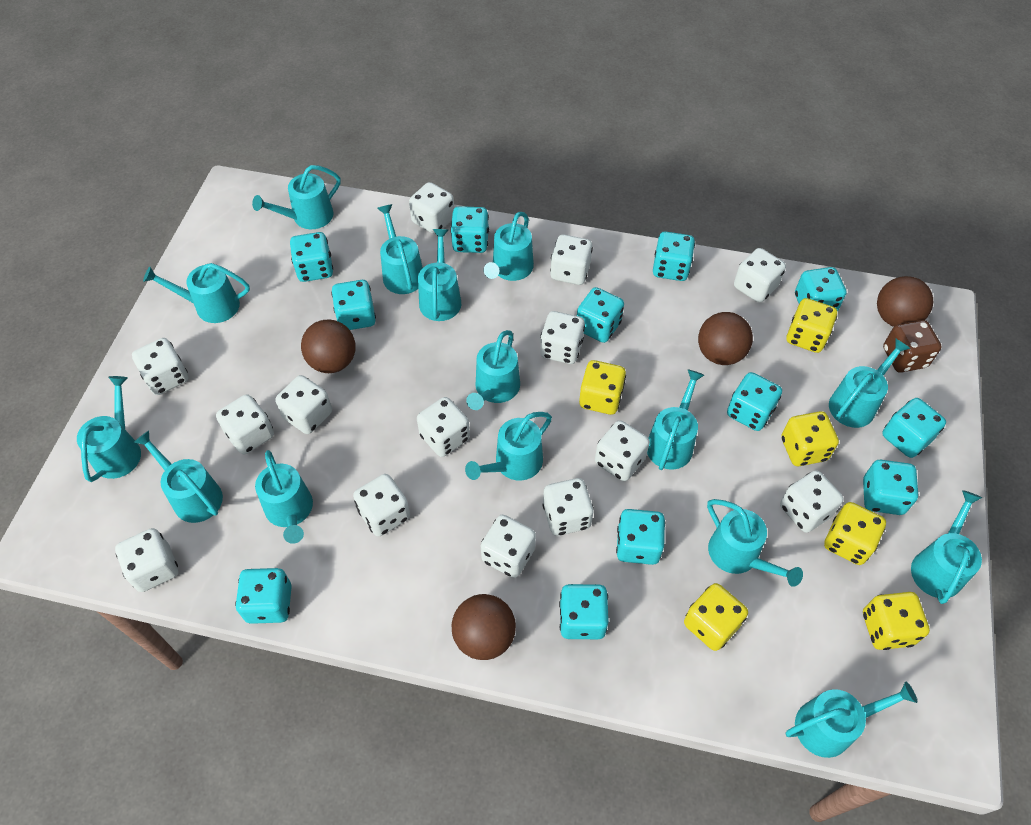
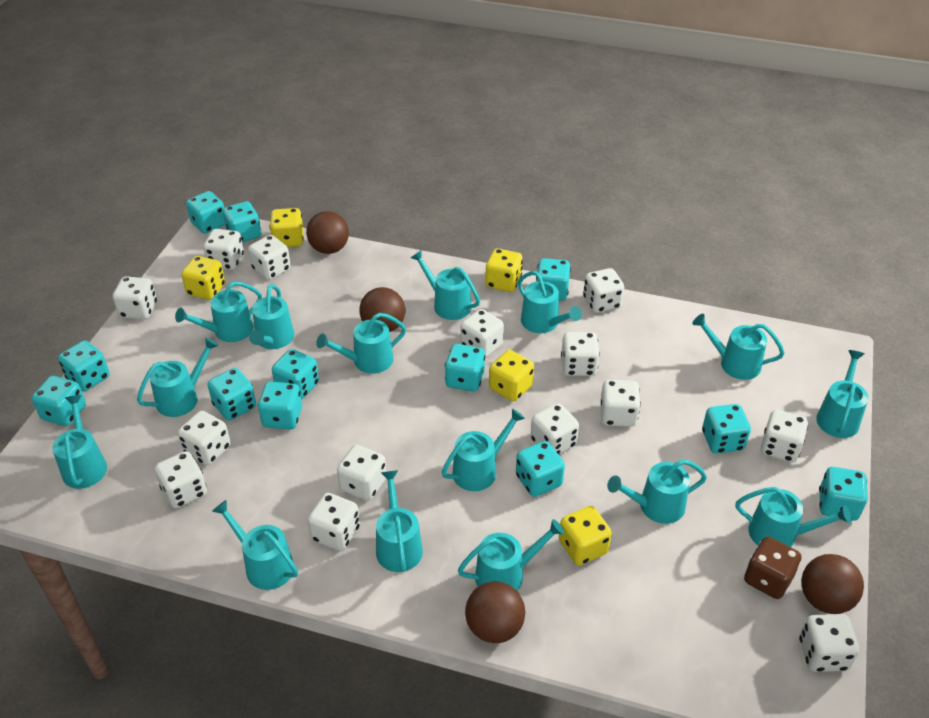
yellow dice: [579,360,626,415] [684,583,748,651] [781,411,839,466] [787,298,837,353] [824,502,886,565] [863,592,930,650] = 6 -> [181,256,225,300] [270,208,304,247] [485,248,523,292] [489,350,534,402] [559,506,612,565] = 5

